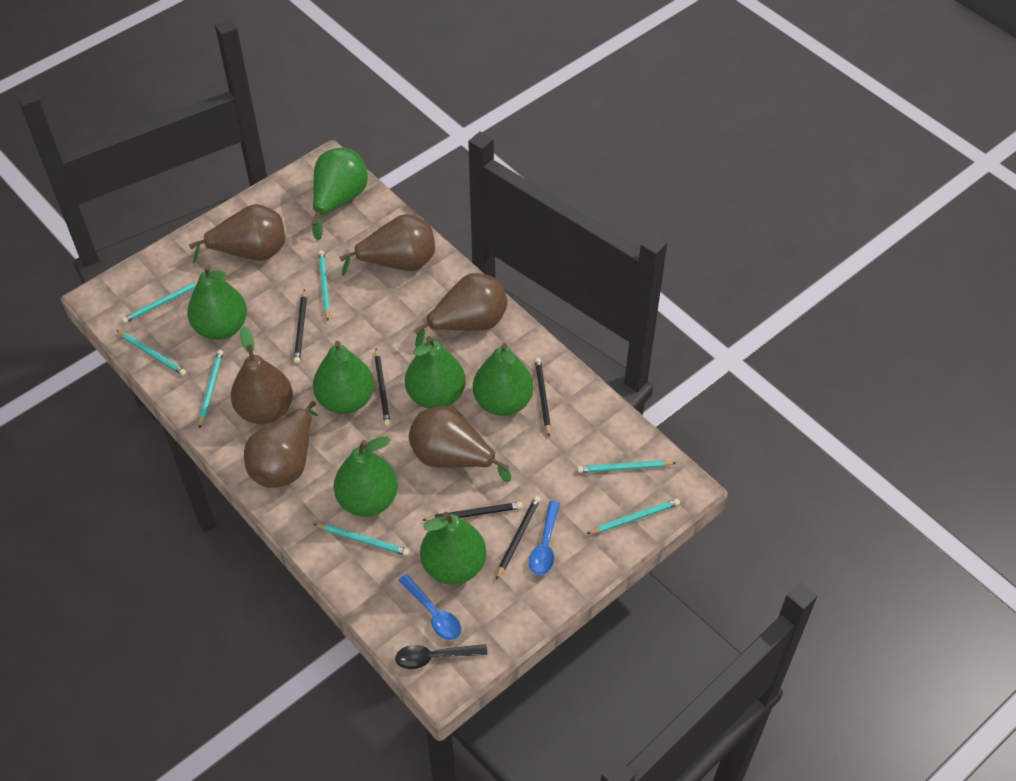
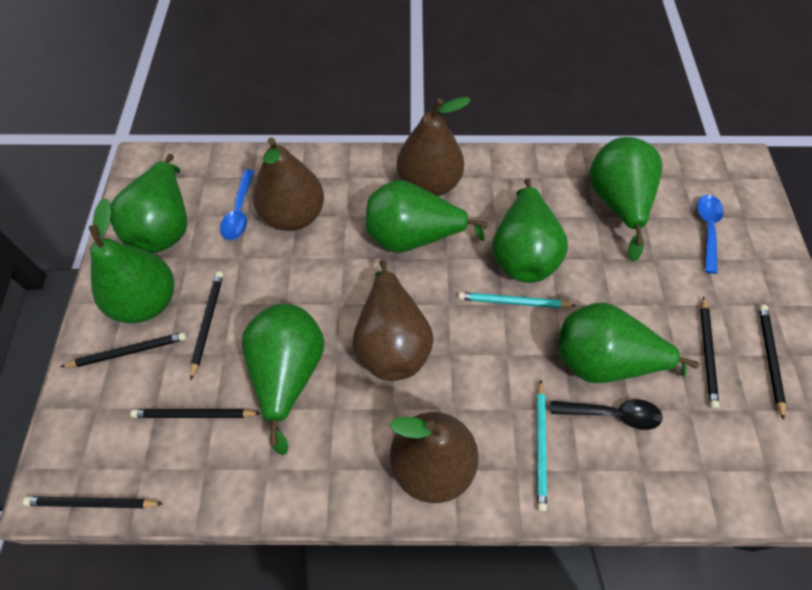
black pencil: [294,289,307,363] [374,349,391,426] [422,502,523,521] [496,496,541,580] [535,358,551,437] = 5 -> [23,496,162,508] [61,332,187,367] [130,409,261,418] [190,272,223,380] [700,296,719,409] [759,305,786,420] = 6
brown pear: [189,204,285,264] [231,326,293,424] [244,401,318,488] [339,214,435,276] [409,406,511,482] [414,273,508,347] = 6 -> [253,137,324,231] [353,259,434,381] [389,412,479,503] [397,97,471,196] = 4
turquoise pencil: [116,330,187,376] [122,281,198,323] [199,350,223,429] [314,524,409,556] [318,250,330,321] [577,460,676,473] [587,499,680,534] = 7 -> [458,292,576,308] [537,379,547,512] = 2

